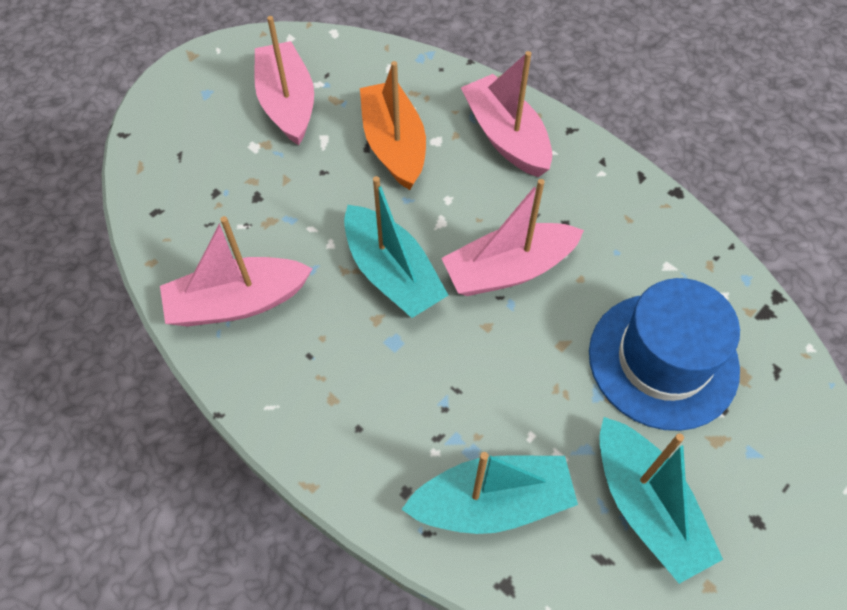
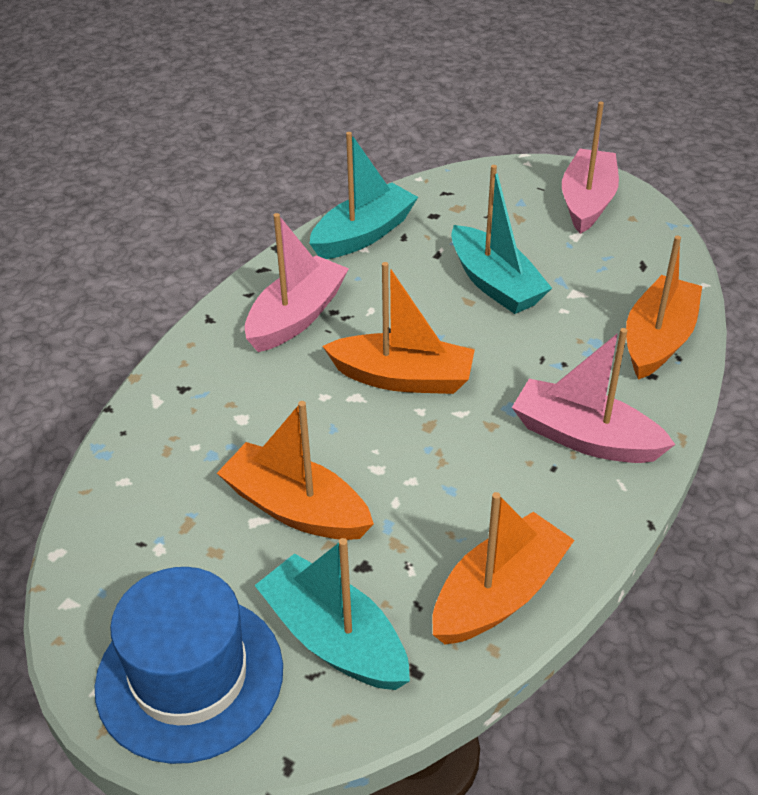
orange boat: [360,61,426,190] = 1 -> [217,401,374,540] [322,262,475,394] [432,492,575,644] [626,236,702,380] = 4
pink boat: [160,216,313,327] [254,16,314,145] [441,179,584,296] [461,51,552,177] = 4 -> [245,213,349,352] [512,328,676,463] [562,102,619,234] = 3

